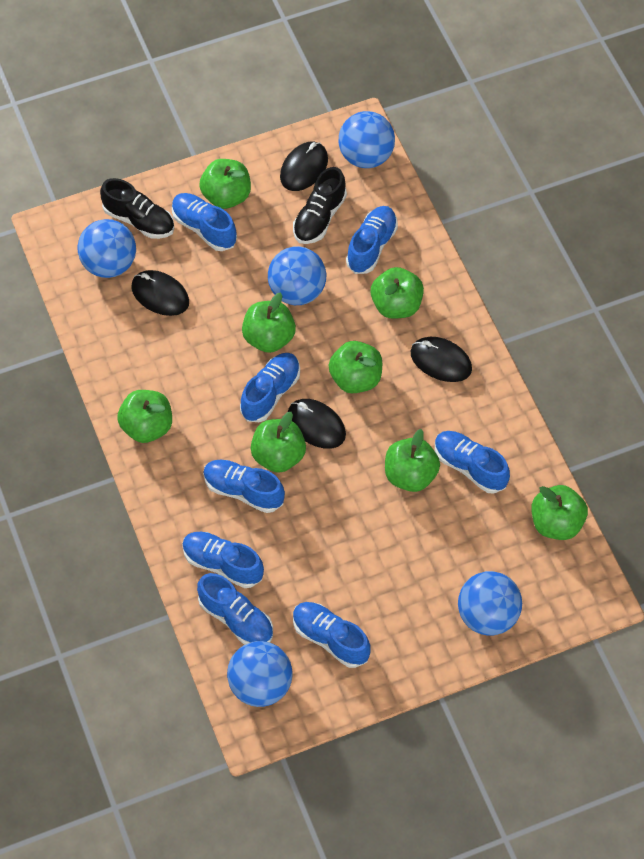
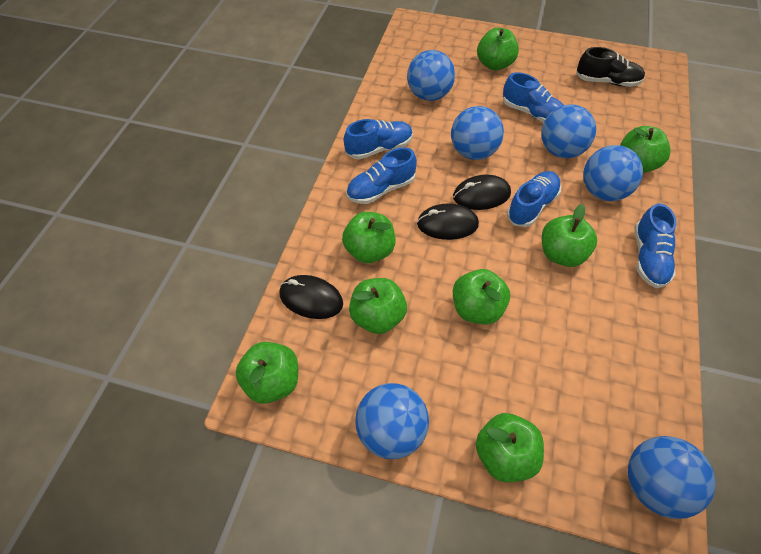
black mouse: [131,270,189,316] [280,142,328,191] [288,399,346,449] [411,337,472,382] = 4 -> [279,275,343,319] [417,203,479,240] [453,175,511,210] = 3
black shoe: [100,178,174,239] [293,167,347,244] = 2 -> [576,47,645,87] = 1
blue ball: [77,219,136,278] [227,641,293,707] [268,246,326,305] [338,111,395,168] [458,571,522,636] = 5 -> [355,383,429,459] [407,50,455,101] [451,106,504,160] [541,104,596,158] [583,145,643,201] [628,436,716,519] = 6
blue shoe: [172,193,237,251] [182,532,264,588] [197,573,273,645] [203,460,285,513] [240,353,300,422] [293,602,371,668] [346,206,398,274] [435,431,510,493] = 8 -> [344,119,413,159] [346,147,417,204] [503,72,564,123] [507,171,561,227] [634,203,677,288] = 5

